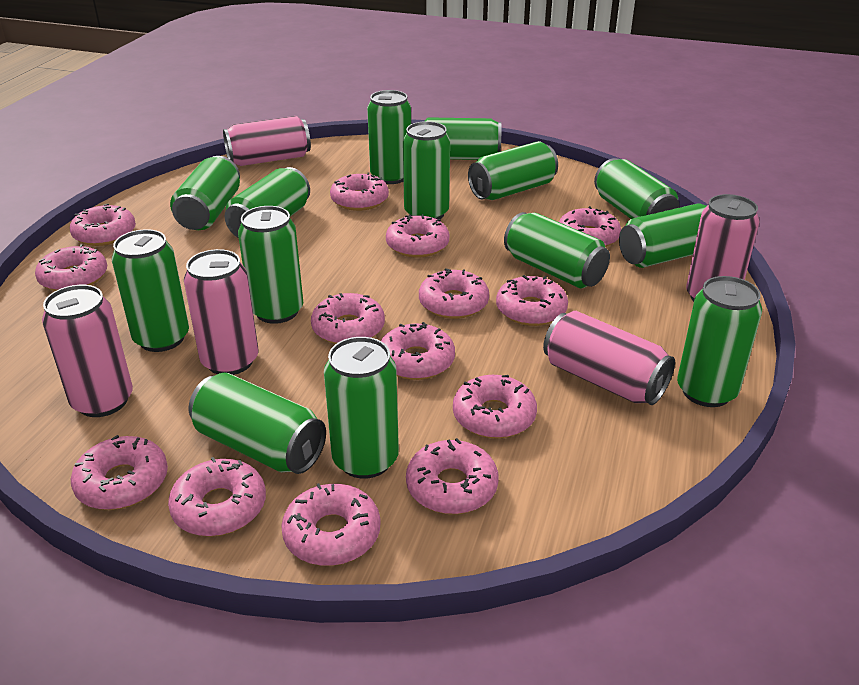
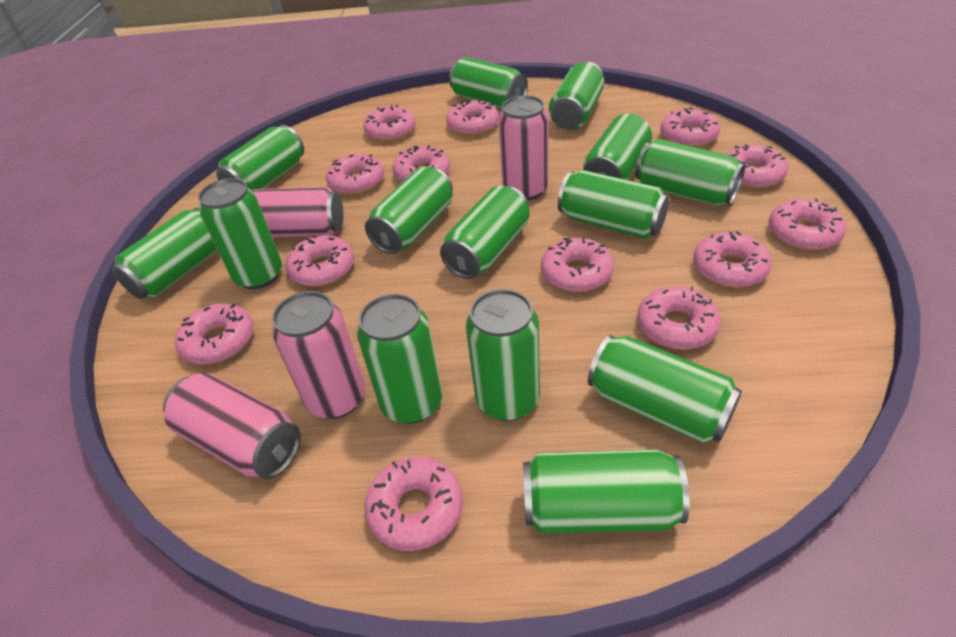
pink can: [42,285,133,417] [184,249,258,375] [223,116,311,166] [543,311,675,405] [686,194,760,302] = 5 -> [163,373,301,479] [251,187,344,237] [272,291,366,419] [498,95,548,201] = 4
pink donut: [35,244,107,291] [70,204,136,246] [71,435,168,510] [168,457,266,537] [281,483,380,566] [311,293,385,344] [330,172,389,211] [381,322,455,380] [386,214,449,258] [406,438,499,514] [419,268,489,319] [453,375,537,439] [496,275,568,326] [559,206,621,247] = 14 -> [175,304,253,364] [286,235,354,287] [326,154,384,195] [363,105,416,141] [365,456,463,551] [392,145,450,182] [446,99,499,136] [541,237,614,292] [637,286,721,350] [660,107,720,147] [693,231,772,288] [726,144,788,188] [768,198,846,251] = 13

